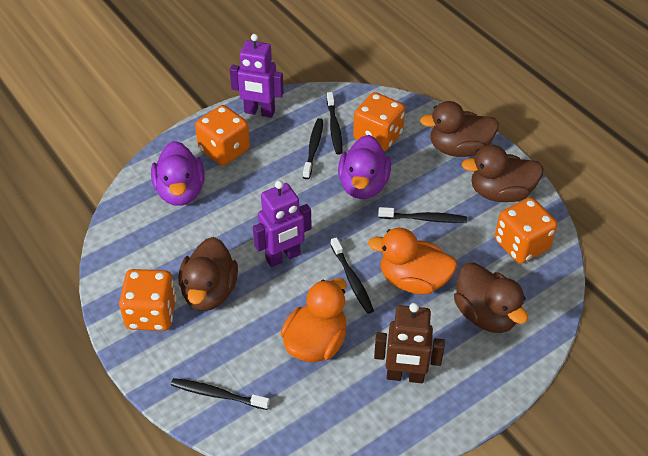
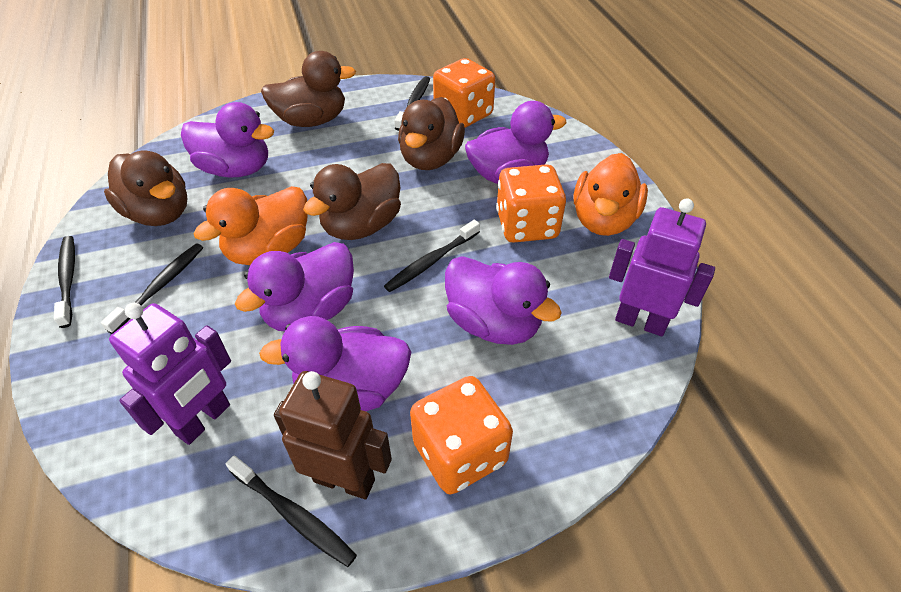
orange dice: [119,269,177,331] [195,105,250,166] [353,92,405,151] [495,198,557,264] = 4 -> [410,376,513,494] [433,58,495,128] [496,164,566,243] = 3
purple duck: [151,141,204,206] [338,135,391,199] = 2 -> [181,102,274,178] [235,242,354,331] [259,316,411,411] [445,256,562,345] [465,101,567,184] = 5

